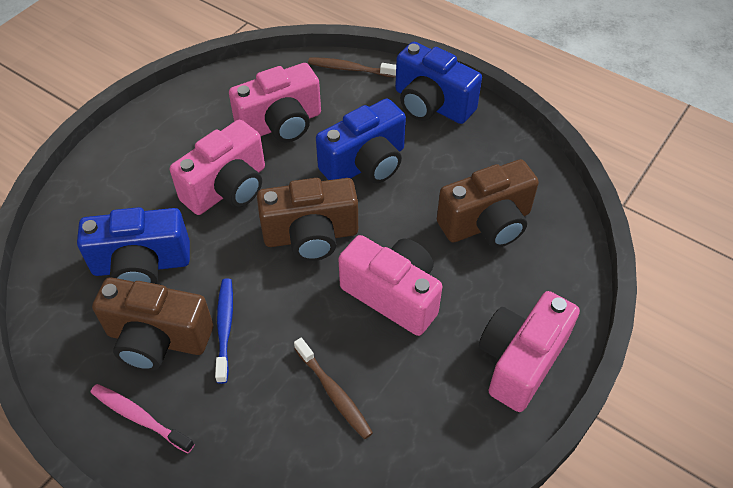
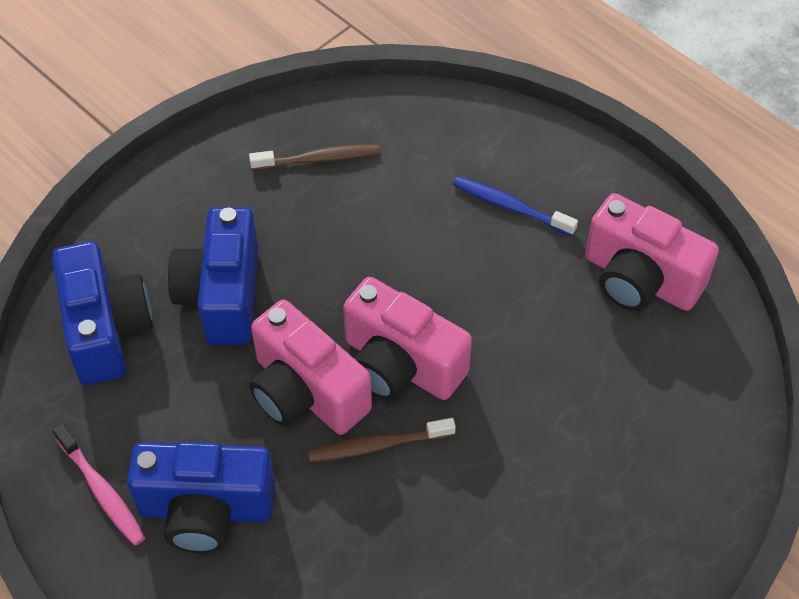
brown camera: [92,277,213,371] [257,178,358,261] [437,159,539,248] = 3 -> none = 0
pink camera: [170,119,265,215] [229,63,321,142] [338,235,442,336] [479,291,580,412] = 4 -> [249,299,372,435] [343,277,472,400] [585,193,719,311] = 3

